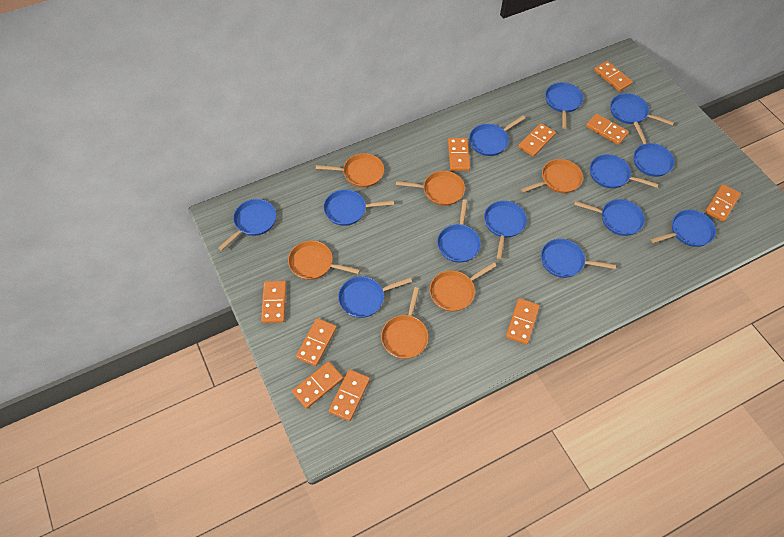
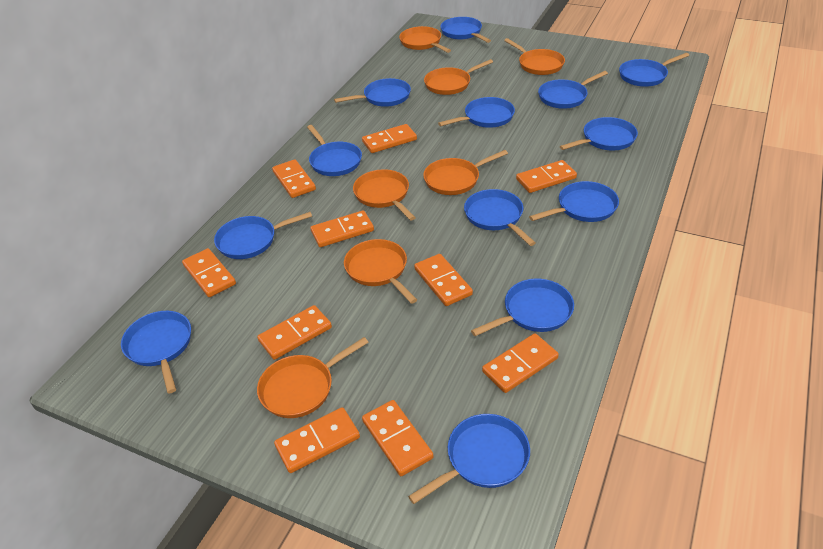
orange pan: [288,241,360,280] [316,153,384,188] [381,287,428,359] [396,171,465,206] [430,262,496,311] [521,159,583,193] = 6 -> [257,337,369,418] [344,239,417,304] [353,169,416,221] [399,26,451,53] [423,150,508,195] [424,59,493,95] [504,38,565,75] = 7

